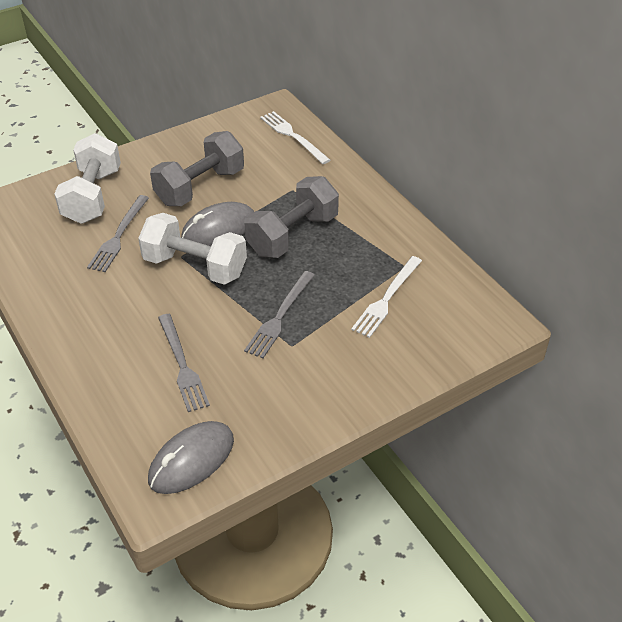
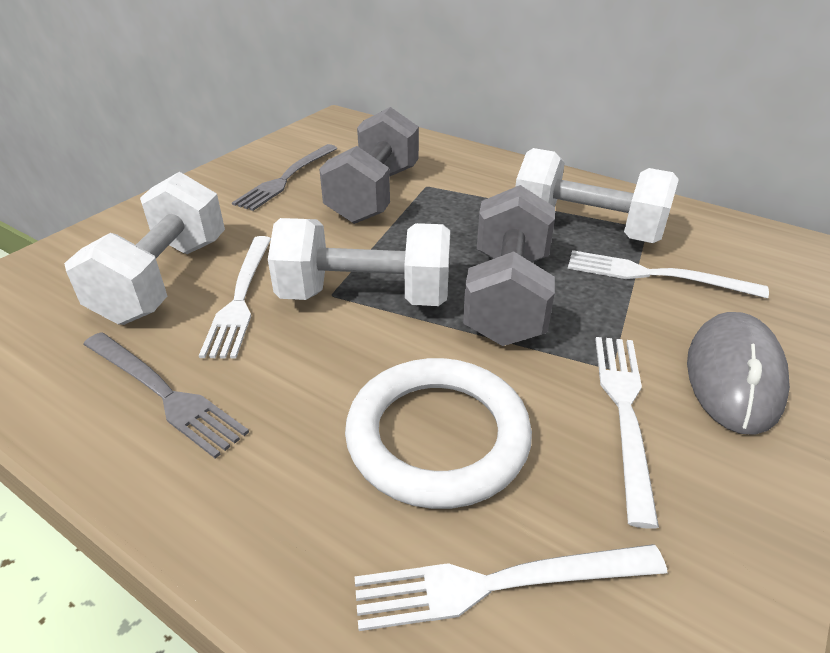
grey fork: [87,195,149,272] [158,314,210,412] [244,271,315,359] = 3 -> [83,332,249,458] [232,144,337,211] = 2
grey mouse: [148,421,234,494] [181,202,254,246] = 2 -> [687,312,790,435] = 1
white dumbbell: [54,133,121,224] [138,213,247,285] = 2 -> [64,172,225,325] [268,218,451,306] [515,148,679,243] = 3
white fork: [260,111,330,164] [351,256,422,338] = 2 -> [199,236,271,359] [354,544,667,631] [568,250,769,298] [595,337,659,529] = 4
white ring: none = 0 -> [345,358,532,509] = 1

